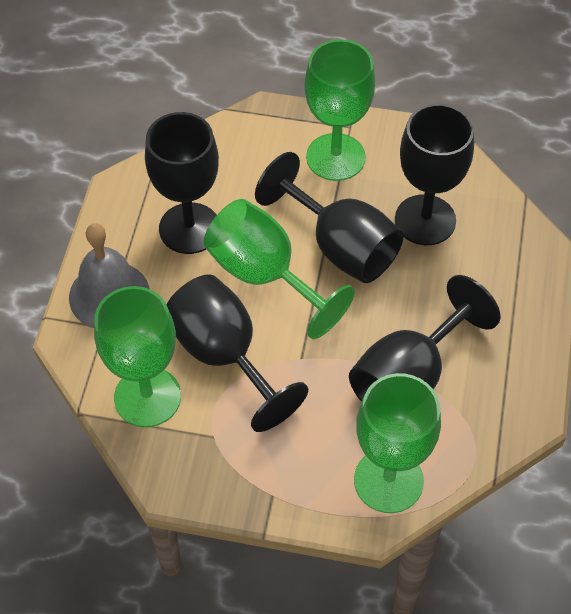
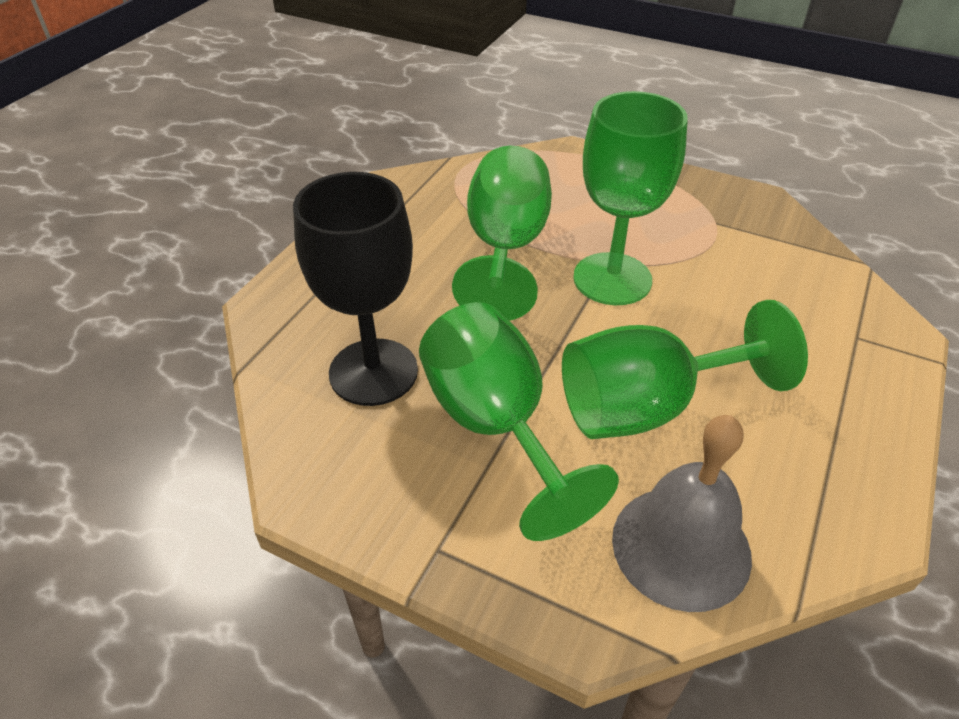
black goblet: [145,112,219,254] [166,274,308,432] [255,152,404,283] [349,275,500,402] [395,104,474,245] = 5 -> [293,172,418,406] = 1

